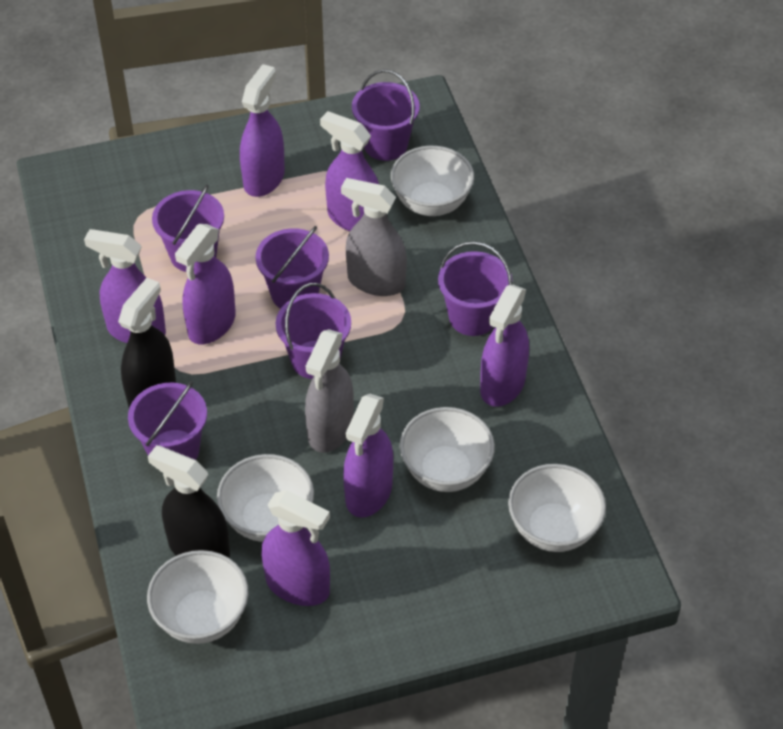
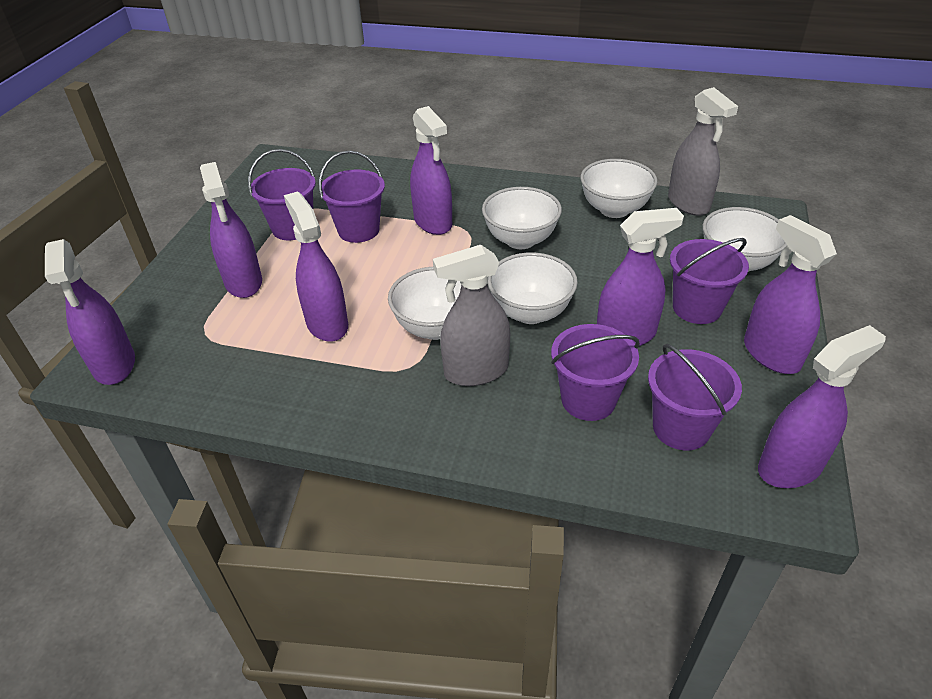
black spray bottle: [118,278,176,408] [148,445,230,558] = 2 -> none = 0
purple bucket: [128,381,207,460] [152,185,224,272] [255,226,329,309] [276,283,351,379] [352,69,420,161] [438,241,512,336] = 6 -> [248,149,316,240] [319,150,385,243] [551,324,640,421] [648,344,742,450] [670,238,749,324] = 5

